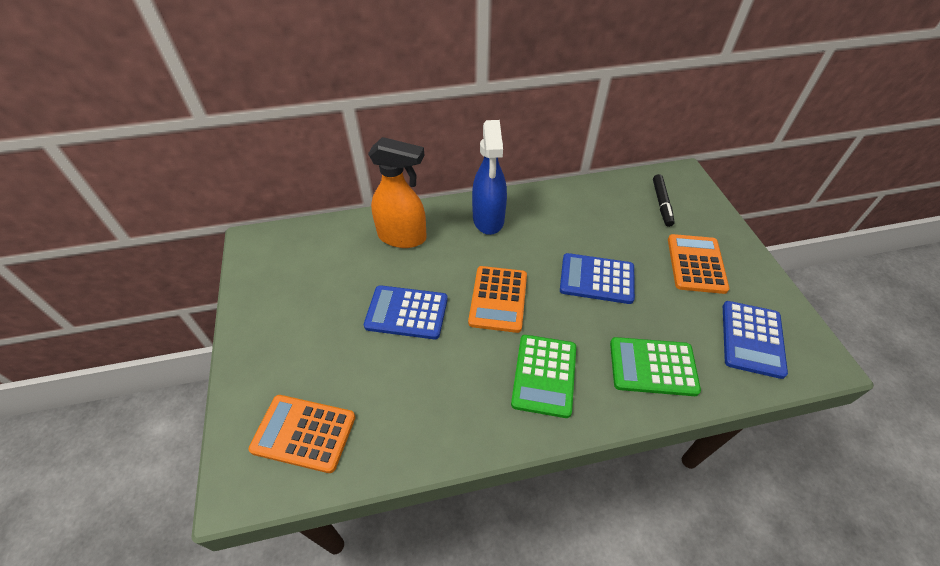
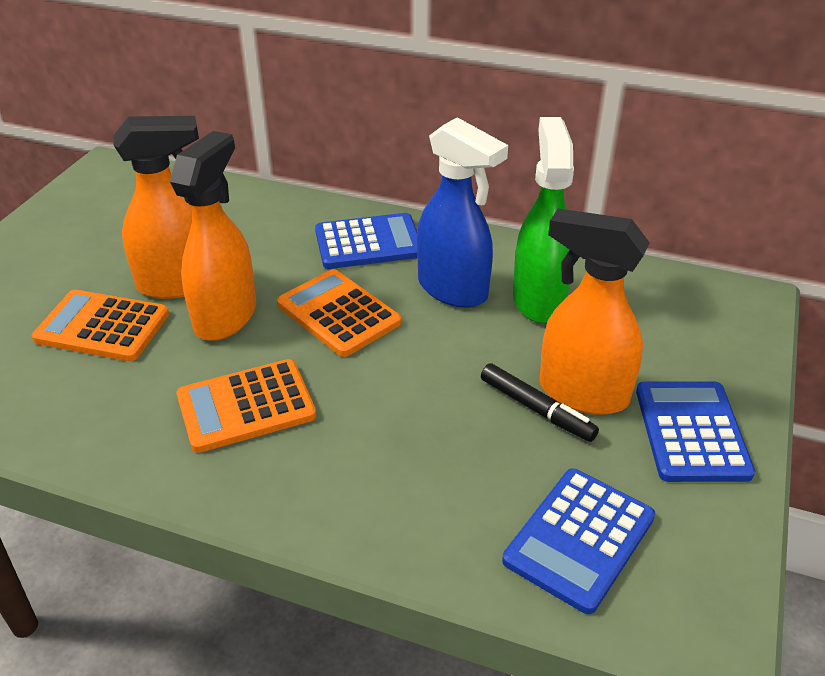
green calculator: [511,335,576,418] [610,337,701,396] = 2 -> none = 0
green spray bottle: none = 0 -> [513,117,574,323] = 1
orange spray bottle: [368,137,427,248] = 1 -> [113,116,199,299] [170,131,256,341] [539,209,650,415] = 3

